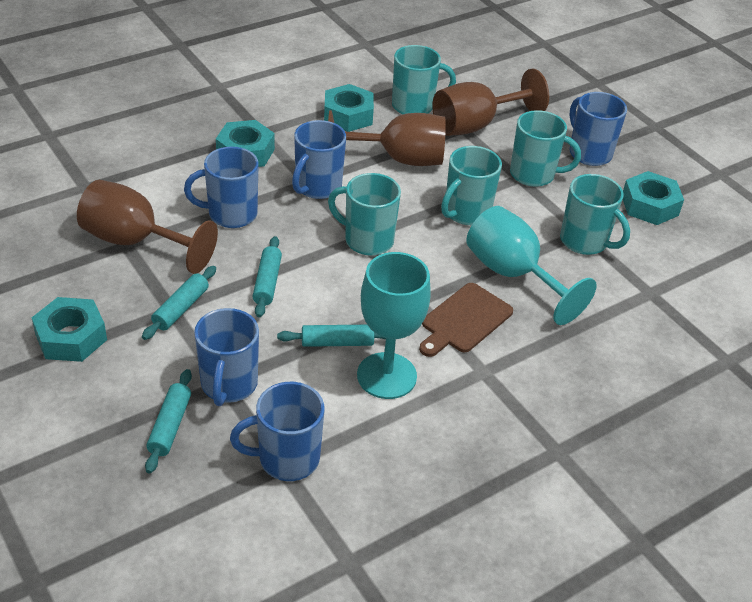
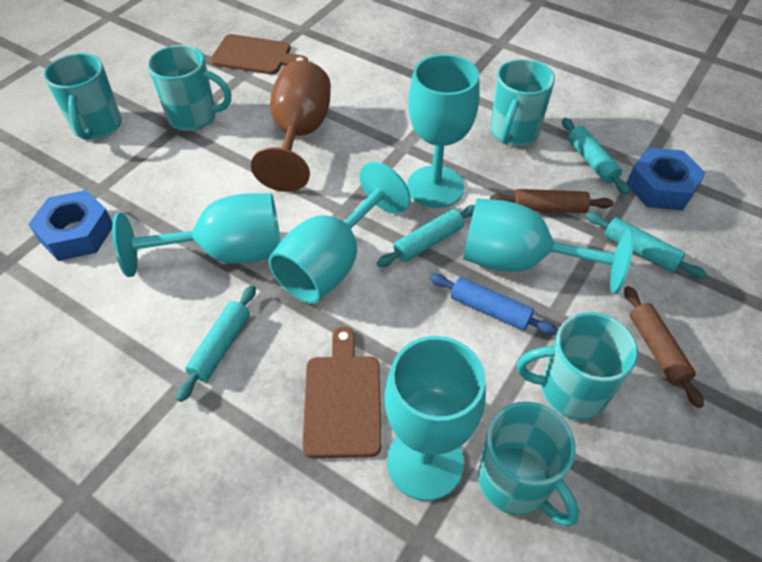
blue mug: [184,147,259,228] [194,308,259,406] [230,382,325,481] [292,120,346,199] [569,92,627,166] = 5 -> none = 0
blue nut: none = 0 -> [28,190,113,261] [627,147,706,211] = 2
blue rolling pin: none = 0 -> [429,274,558,335] = 1
brown cutting board: [419,283,513,357] = 1 -> [210,34,308,75] [302,327,381,458] = 2
brown goblet: [77,180,218,274] [328,110,446,166] [432,68,549,136] = 3 -> [251,61,331,192] = 1
brown rolling pin: none = 0 -> [490,189,614,213] [624,286,704,408] = 2
turquoise goblet: [357,252,431,399] [466,206,597,325] = 2 -> [112,193,281,277] [268,162,411,303] [385,336,486,501] [407,54,480,208] [463,198,634,294] = 5
turquoise nut: [32,297,107,362] [216,120,275,167] [324,84,374,132] [623,171,684,225] = 4 -> none = 0

